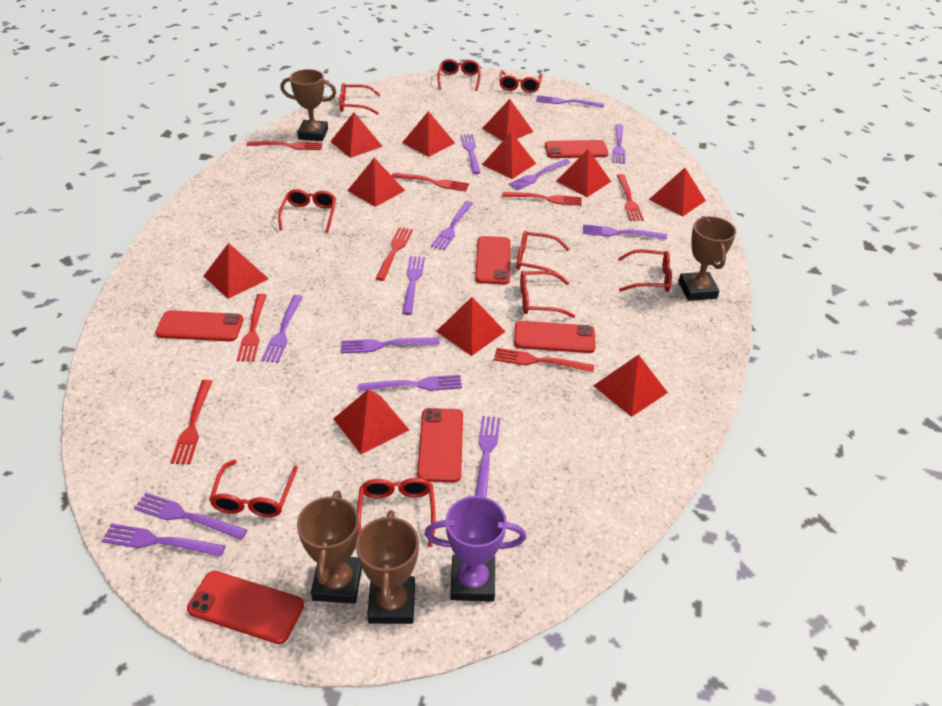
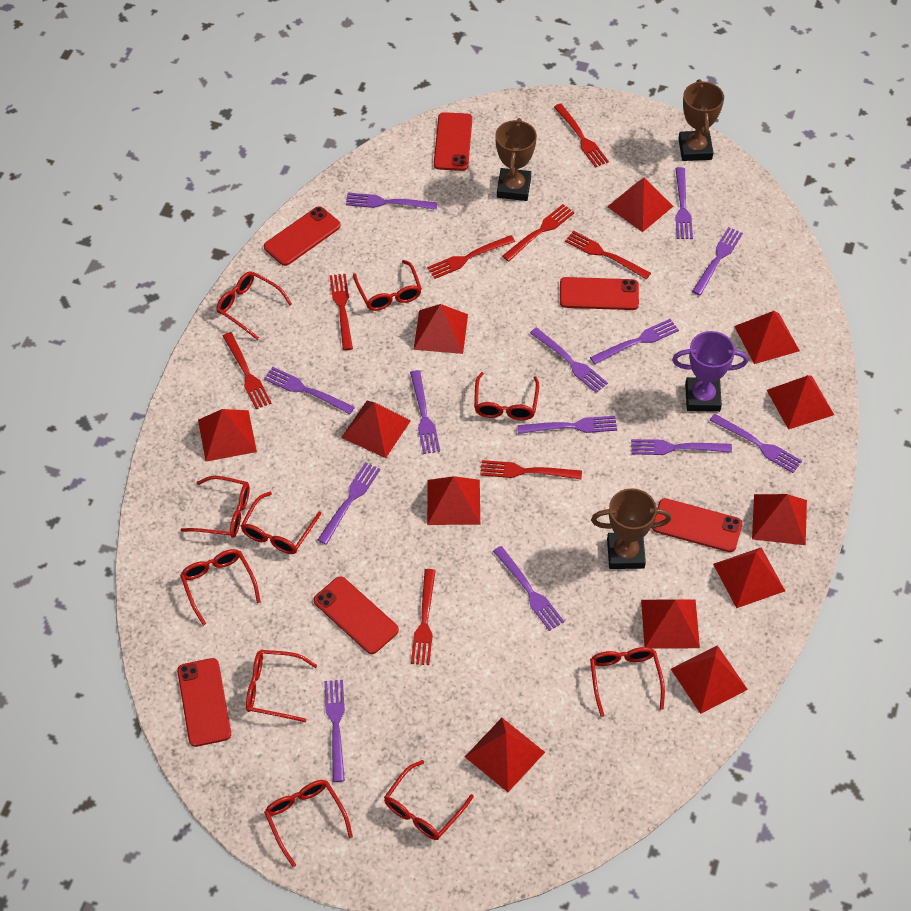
brown trophy: [280,69,336,141] [297,491,362,604] [356,510,419,624] [678,216,736,301] = 4 -> [495,118,537,201] [591,488,671,569] [678,79,724,161] = 3
red glasses: [209,460,298,517] [278,189,336,233] [340,83,381,115] [357,478,436,547] [437,59,481,91] [499,70,543,93] [516,231,570,278] [520,271,575,318] [618,249,672,292] = 9 -> [180,549,261,626] [181,476,250,538] [216,271,292,340] [241,492,321,554] [246,650,318,722] [264,780,353,867] [353,260,422,311] [384,760,474,840] [474,372,539,420] [590,647,665,717] = 10
red pyramid: [204,243,269,299] [330,112,383,158] [333,389,409,454] [347,158,405,207] [402,111,455,157] [436,297,506,356] [482,99,533,141] [482,132,536,179] [556,149,611,197] [593,354,668,417] [649,168,706,217] = 11 -> [198,409,257,462] [341,401,411,458] [414,304,468,354] [427,476,480,525] [465,718,545,792] [607,178,673,232] [641,599,700,649] [671,645,748,714] [713,547,785,608] [734,311,800,364] [752,494,807,545] [767,375,834,429] = 12

